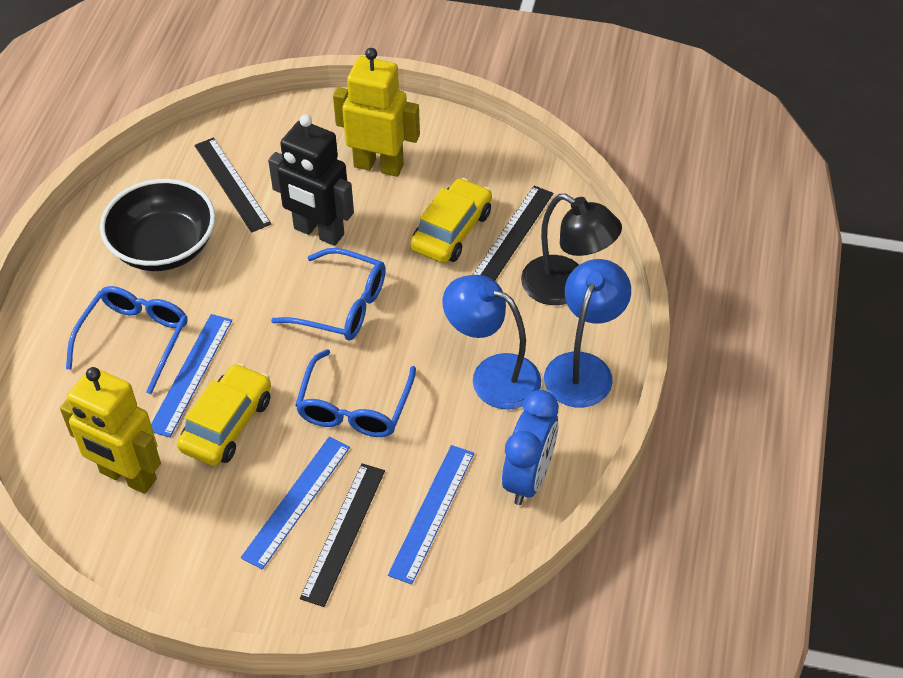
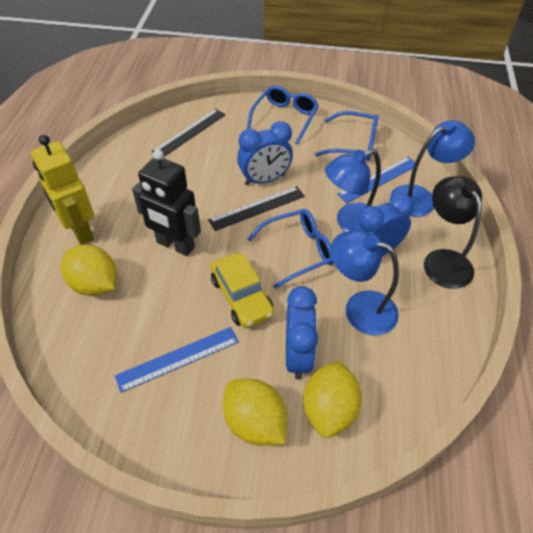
black bowl: [100,179,215,271] = 1 -> none = 0
black ruler: [194,137,271,233] [300,463,385,607] [473,186,554,281] = 3 -> [152,109,226,157] [208,186,305,231] = 2
blue clock: [502,390,559,505] = 1 -> [237,121,293,185] [286,286,318,380] [352,193,414,257] = 3
blue lamp: [443,275,541,409] [544,259,631,407] = 2 -> [325,149,381,232] [331,230,399,335] [390,120,475,217] = 3
blue ruler: [151,314,232,437] [241,437,350,569] [388,445,474,585] = 3 -> [115,327,239,393] [337,157,415,203] = 2
yellow car: [177,363,271,466] [410,178,492,263] = 2 -> [210,253,274,328] = 1
yellow lemon: none = 0 -> [61,245,117,296] [223,379,287,446] [303,360,362,438] = 3
yellow robot: [60,367,161,494] [333,48,420,177] = 2 -> [31,135,94,245] = 1

